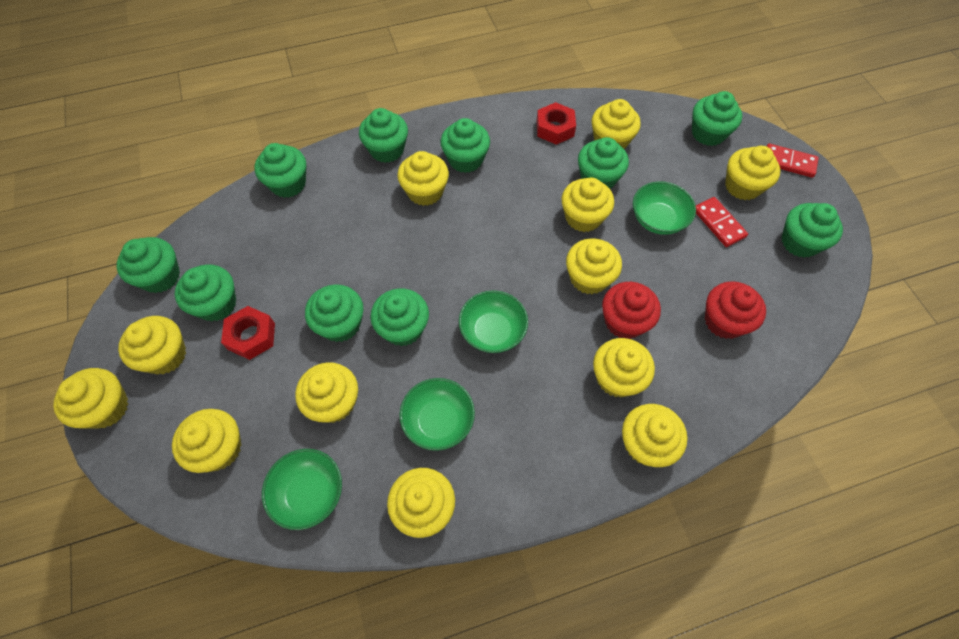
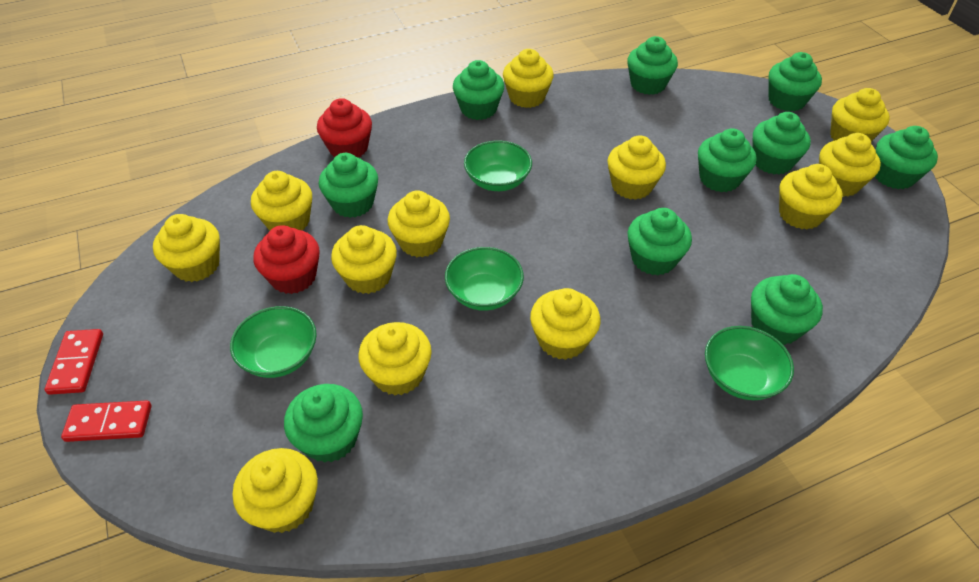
red nut: [221,306,275,360] [536,102,576,145] = 2 -> none = 0

